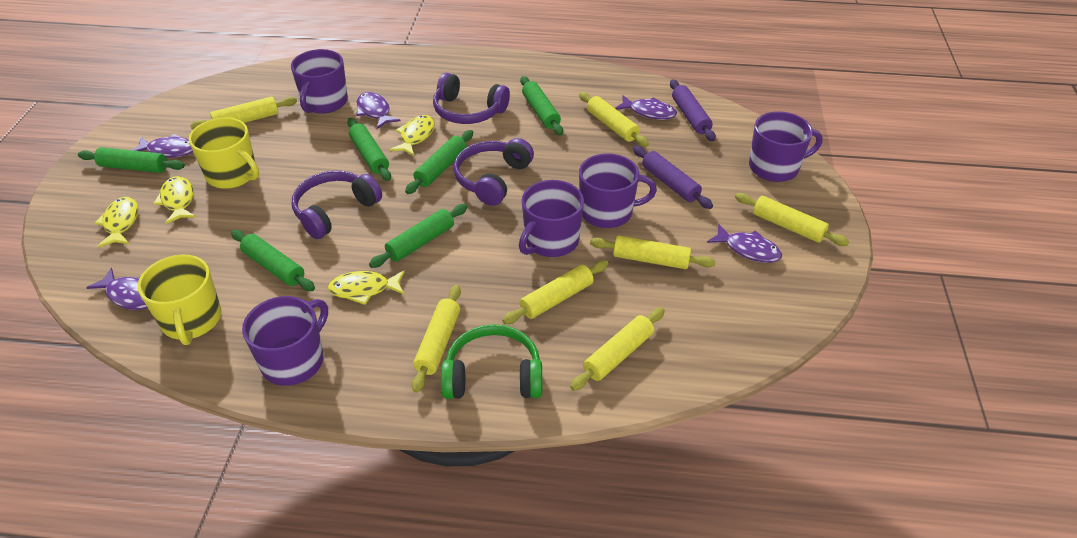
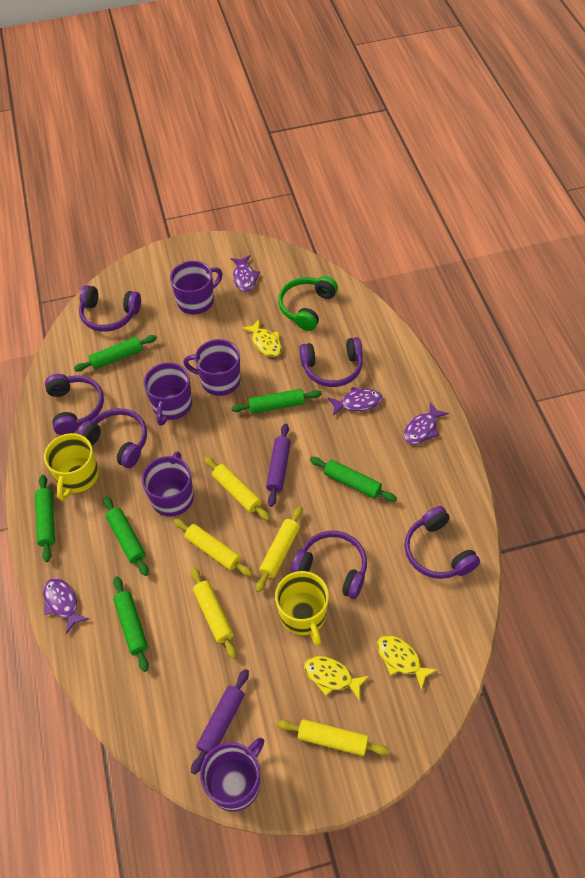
purple fish: [86,268,148,310] [133,134,193,157] [357,92,401,129] [615,95,677,120] [707,224,782,263] = 5 -> [43,578,89,634] [231,255,260,292] [328,387,382,416] [404,402,449,444] = 4
purple headphones: [292,171,382,239] [433,73,510,124] [453,138,534,206] = 3 -> [45,374,104,435] [77,408,147,468] [79,285,141,332] [291,531,367,599] [300,337,363,387] [404,506,480,579] = 6
yellow fish: [95,197,138,247] [153,176,196,224] [328,270,405,305] [390,115,435,156] = 4 -> [242,319,282,357] [304,656,369,701] [377,635,438,690] = 3
yellow rolling pin: [190,97,297,129] [412,285,461,393] [502,260,608,324] [570,307,665,391] [579,92,649,147] [590,236,716,269] [735,193,849,246] = 7 -> [173,518,253,577] [191,567,237,659] [204,456,270,521] [256,506,303,593] [277,719,390,756] = 5

